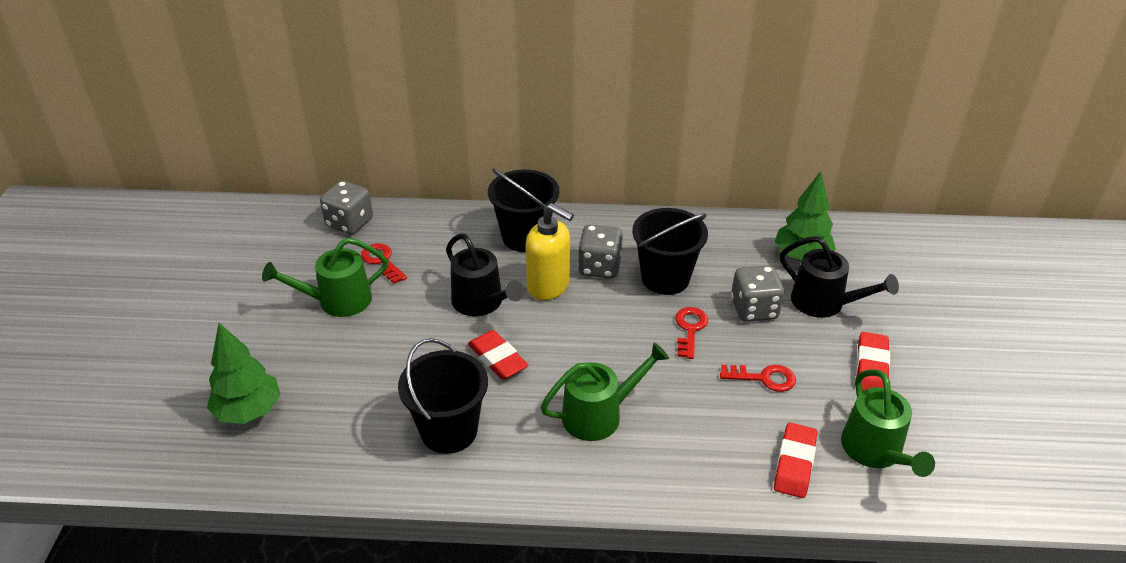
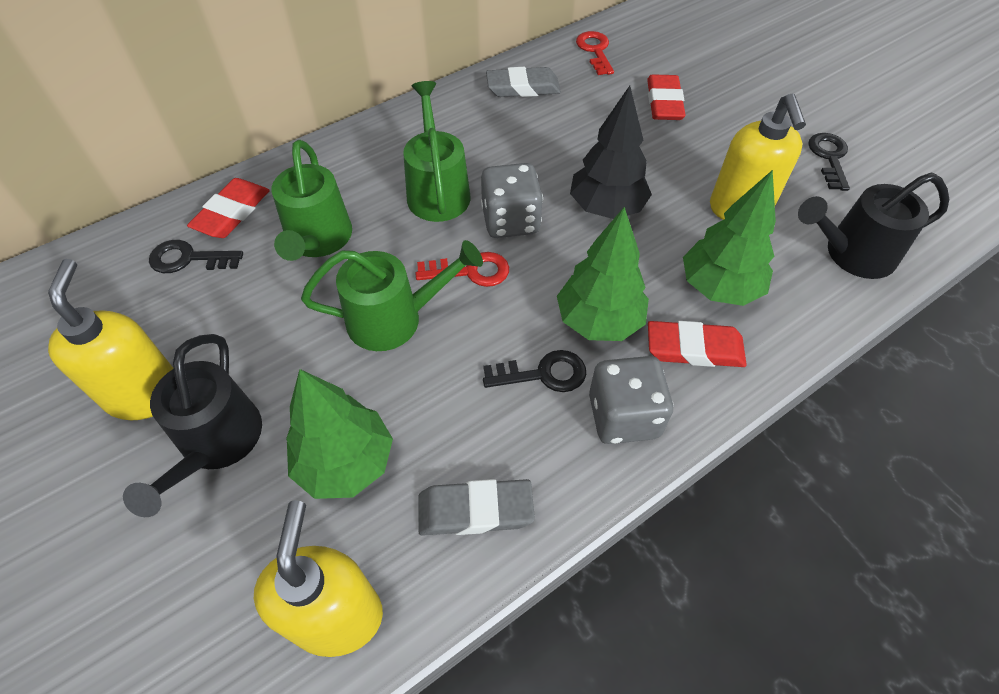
black bucket: [398,338,488,454] [488,169,559,252] [632,208,708,295] = 3 -> none = 0
black key: none = 0 -> [149,240,243,273] [483,350,586,392] [808,133,850,191] = 3
black tree: none = 0 -> [570,86,652,219] = 1
green tree: [207,323,281,424] [774,171,836,261] = 2 -> [286,369,393,499] [557,207,649,341] [683,170,776,306] = 3
grey dice: [320,181,373,234] [578,225,623,278] [731,265,784,322] = 3 -> [481,163,543,238] [589,356,674,444] = 2
grey eraser: none = 0 -> [418,479,535,536] [486,67,561,97] = 2
red key: [361,243,407,284] [675,307,708,359] [720,365,796,392] = 3 -> [416,252,509,287] [576,31,614,75] = 2
yellow soap dispenser: [525,203,574,300] = 1 -> [48,259,174,420] [254,500,383,657] [710,94,806,220] = 3

